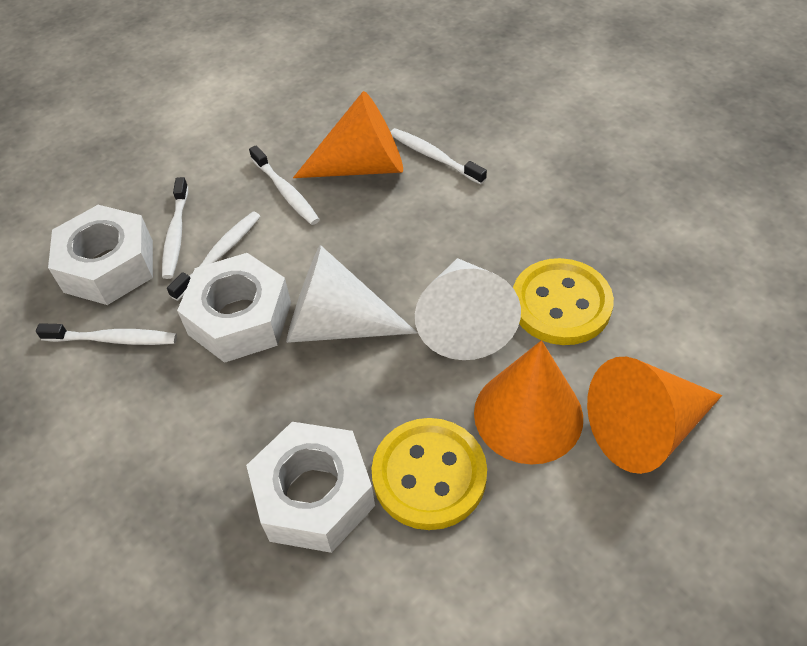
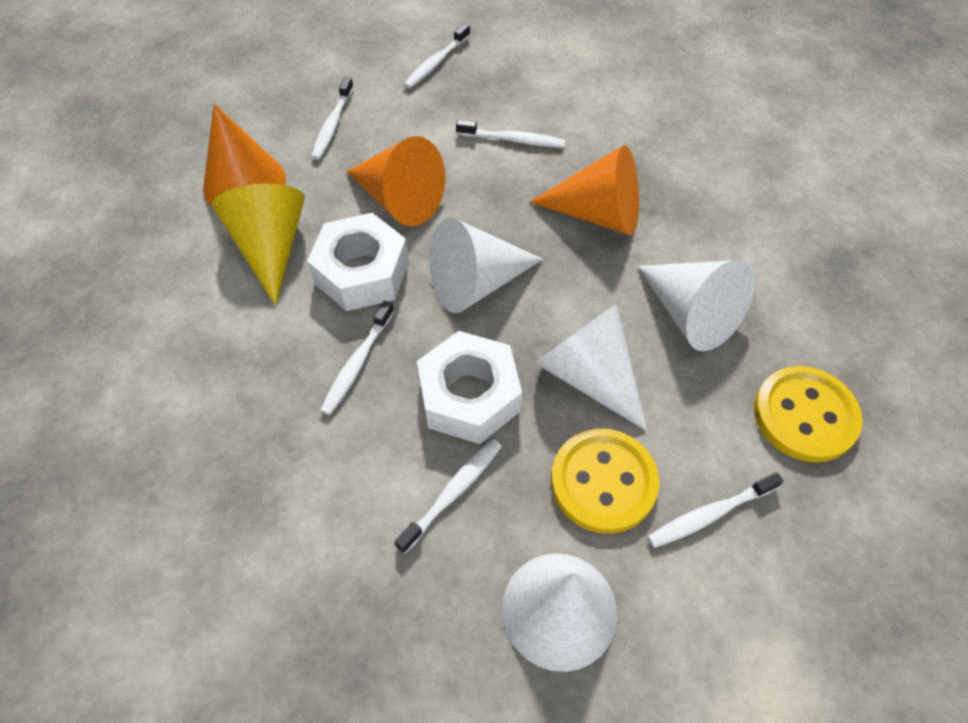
white cone: [286,245,418,343] [415,258,521,360] = 2 -> [429,217,543,313] [502,553,617,672] [535,303,647,431] [638,260,754,351] = 4
white nut: [48,205,153,305] [177,253,291,363] [246,422,375,553] = 3 -> [307,213,409,311] [417,331,522,444] = 2
white toothbrush: [36,323,177,345] [162,177,188,279] [167,212,260,301] [249,145,320,225] [391,128,487,185] = 5 -> [311,77,354,160] [320,301,394,415] [394,439,502,554] [404,23,470,89] [456,119,565,148] [648,472,783,548] = 6
yellow cone: none = 0 -> [212,183,305,305] = 1

